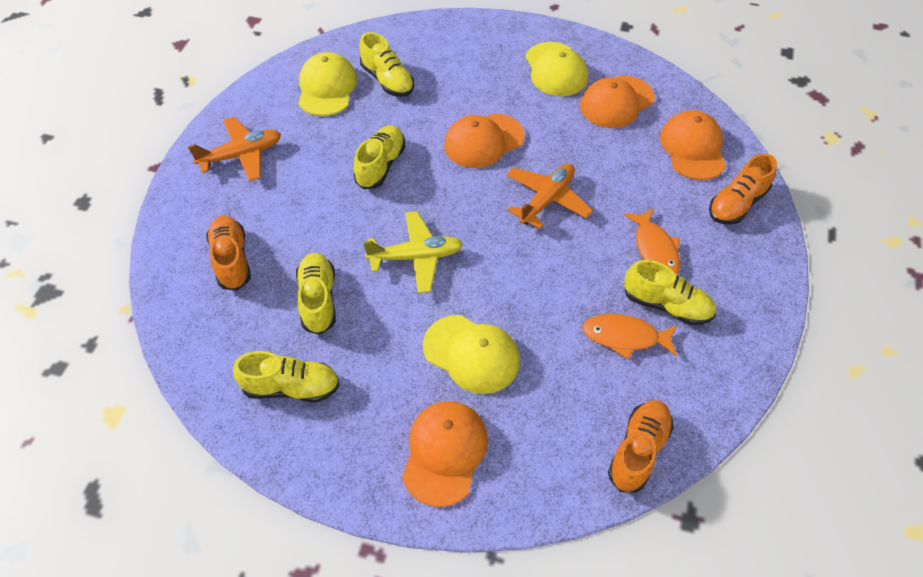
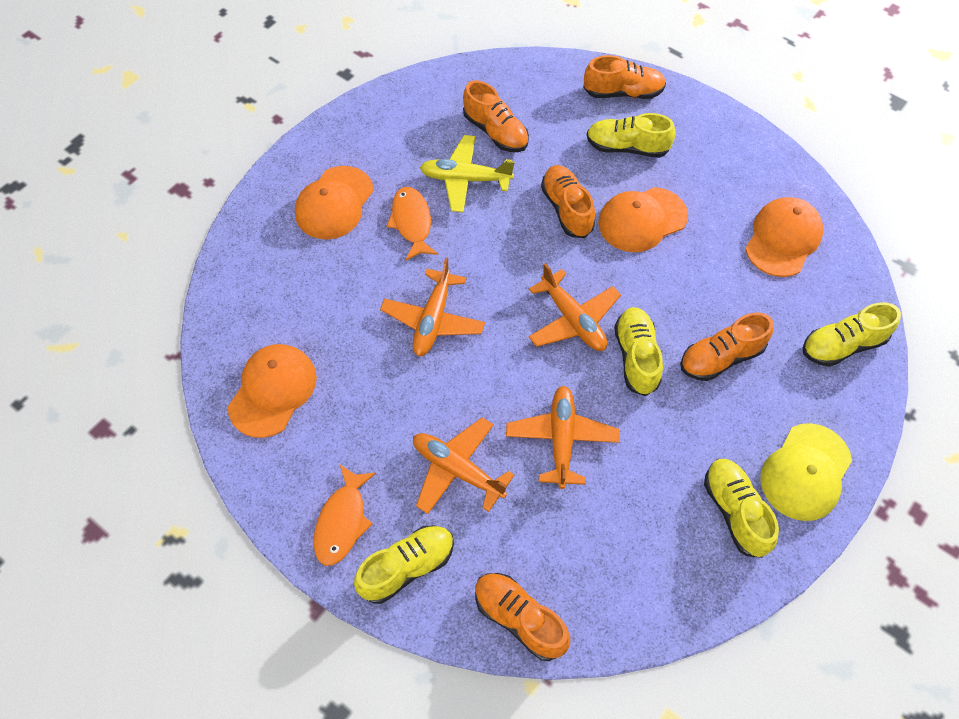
orange plane: [188,117,281,181] [506,163,593,229] = 2 -> [380,257,485,356] [413,417,514,514] [506,386,619,489] [529,263,621,351] = 4
orange shoe: [206,216,251,291] [608,400,674,492] [709,154,777,225] = 3 -> [463,80,529,152] [475,573,570,661] [541,165,595,238] [583,55,666,99] [680,312,773,381] = 5
yellow cap: [298,52,357,116] [423,315,520,394] [526,42,588,96] = 3 -> [760,423,852,521] = 1

